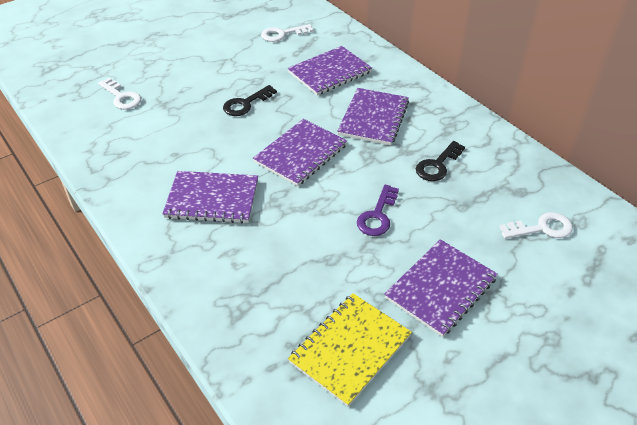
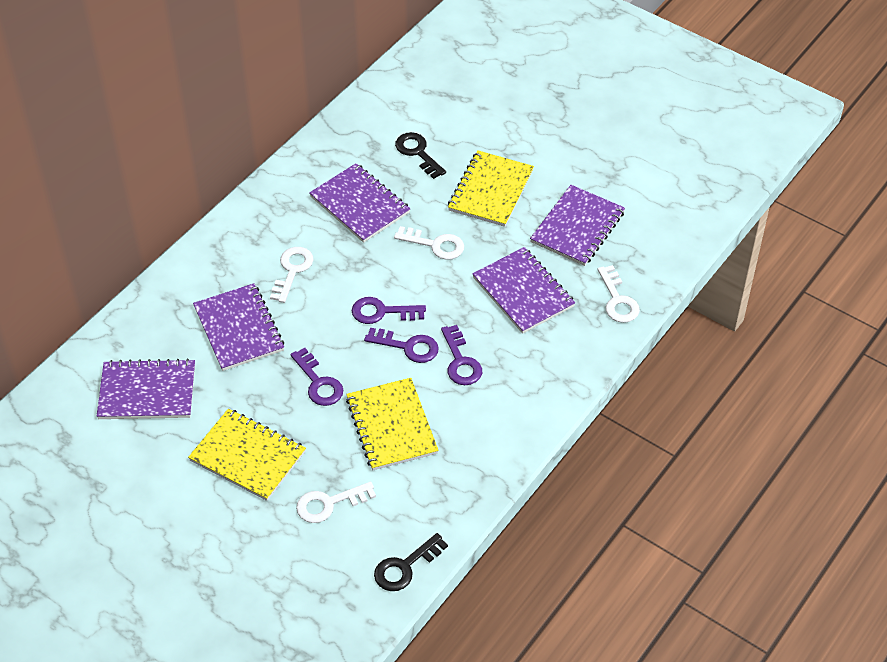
purple key: [357,184,399,236] = 1 -> [290,348,343,406] [352,297,426,324] [364,328,439,363] [441,325,482,385] = 4
white key: [98,78,141,109] [261,24,313,42] [499,212,573,239] = 3 -> [270,247,314,303] [296,482,376,523] [394,226,464,260] [598,265,640,323] = 4
yellow notebook: [288,293,412,407] = 1 -> [188,409,306,501] [346,378,439,470] [448,150,534,227] = 3

